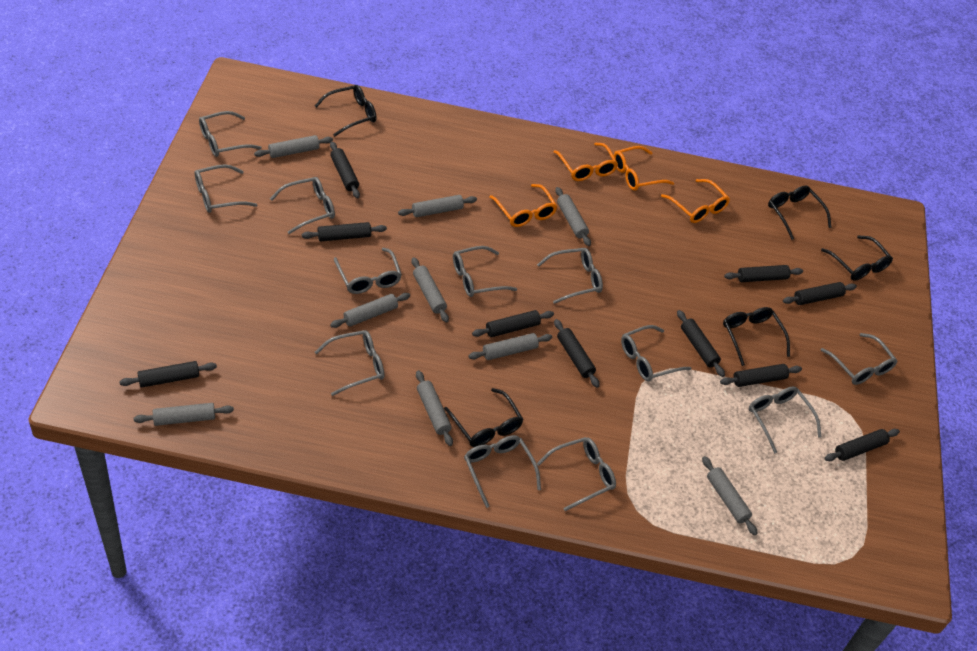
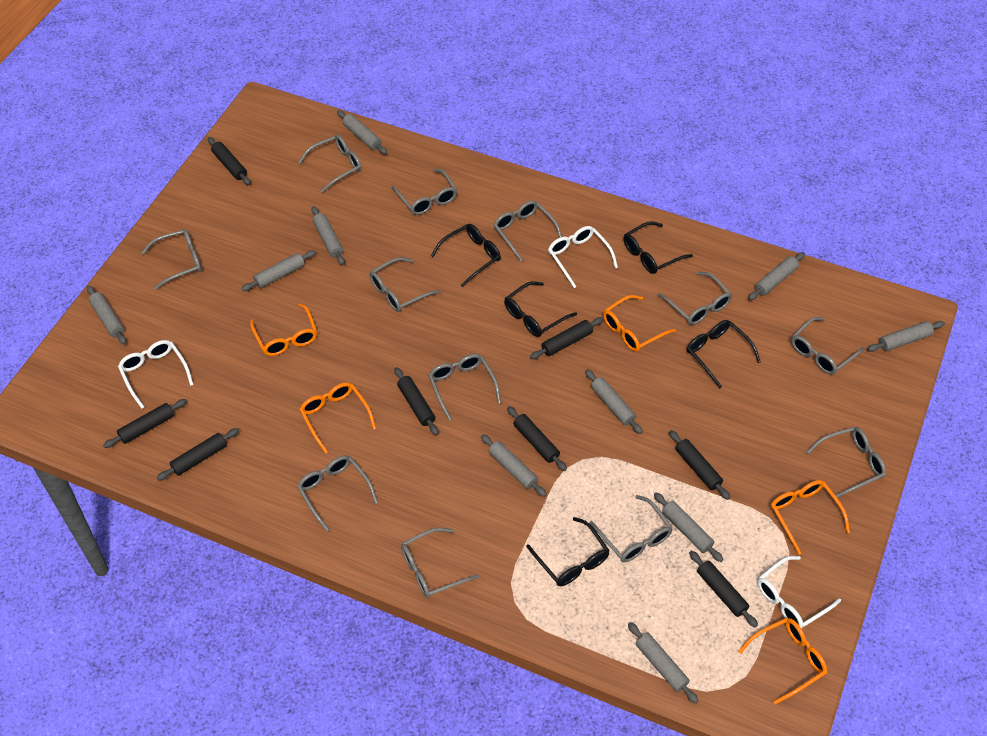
black rolling pin: [119,361,217,388] [302,222,387,242] [330,142,360,199] [472,310,554,337] [554,319,600,388] [677,310,725,377] [720,364,802,387] [724,265,803,282] [783,282,857,305] [825,429,900,461] = 10 -> [103,399,187,448] [157,428,239,481] [208,137,251,185] [394,367,439,435] [507,406,567,471] [530,317,604,359] [669,430,730,500] [689,551,758,628] = 8
grey rolling pin: [134,403,234,426] [254,135,333,158] [330,293,410,328] [398,195,477,217] [411,257,449,323] [416,370,453,446] [468,333,552,360] [555,187,591,246] [702,456,758,535] = 9 -> [87,286,126,345] [241,250,316,291] [311,206,345,265] [337,110,387,154] [481,434,547,497] [585,369,643,434] [628,622,698,704] [654,493,723,562] [748,252,805,300] [867,321,945,352] = 10
orange glasses: [489,184,557,227] [554,143,618,181] [614,146,674,191] [661,179,730,223] = 4 -> [250,304,317,356] [299,382,376,454] [603,295,676,352] [738,618,827,704] [771,480,850,555] = 5
white glasses: none = 0 -> [118,340,193,409] [548,226,618,288] [757,556,841,629] = 3

